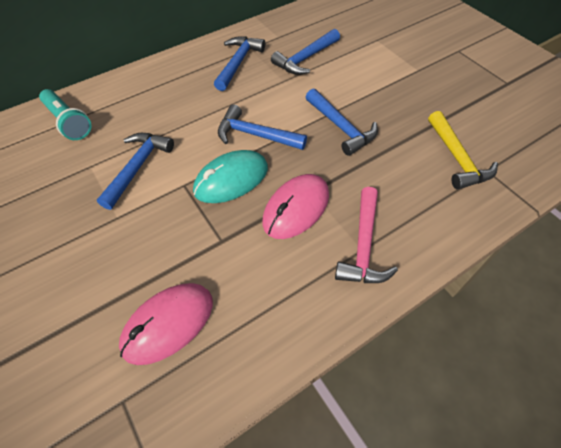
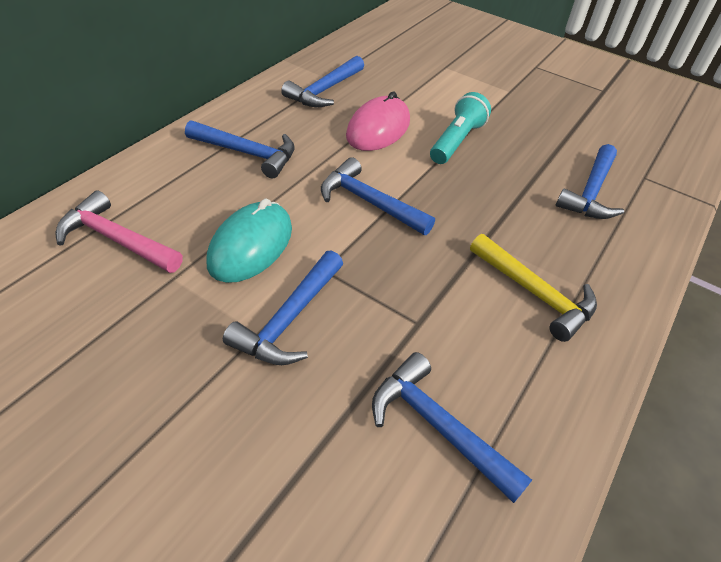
blue hammer: [97,133,174,210] [214,36,265,91] [218,104,307,150] [271,29,340,75] [306,89,378,156] = 5 -> [185,120,295,178] [223,250,343,365] [281,56,364,107] [321,157,435,235] [372,352,532,503] [556,144,624,219] = 6
pink mouse: [119,283,213,365] [262,174,329,239] = 2 -> [346,92,410,151] = 1

